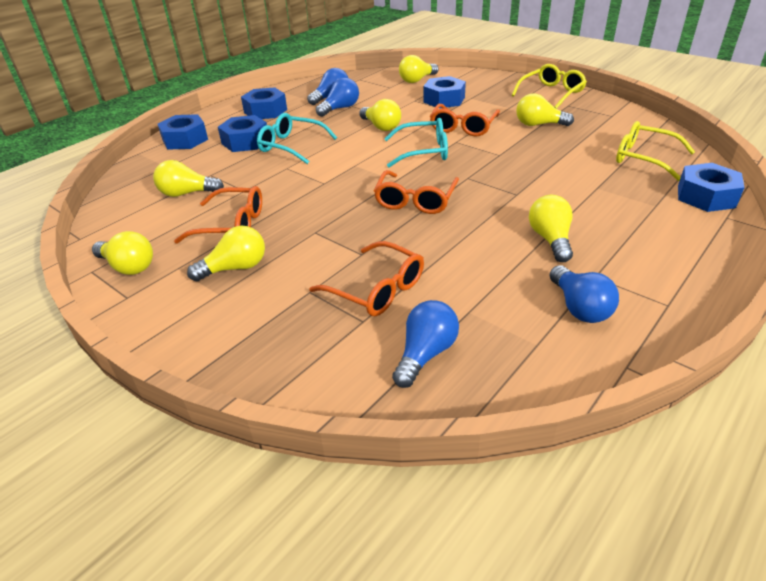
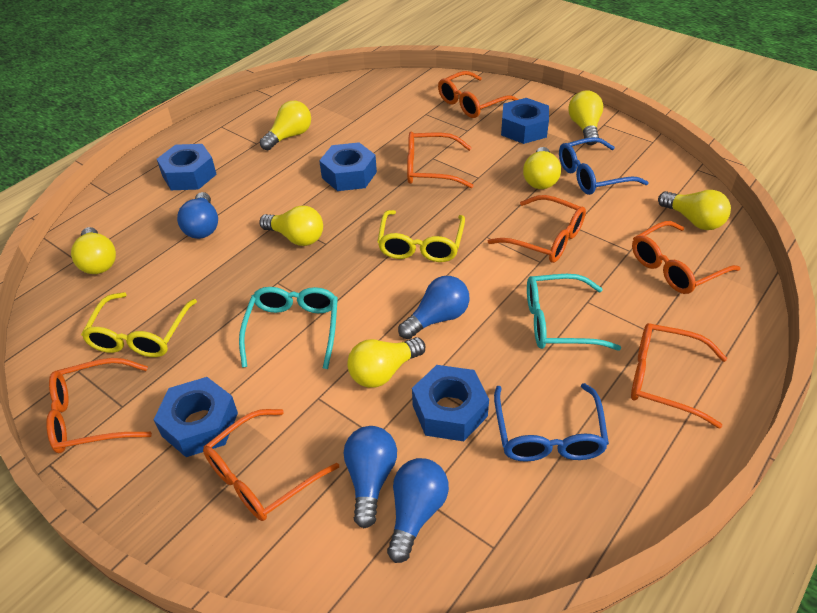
blue glasses: none = 0 -> [494,383,609,462] [559,137,649,195] = 2
orange glasses: [174,186,262,243] [309,241,424,316] [374,170,459,214] [430,104,500,136] = 4 -> [46,358,152,453] [203,409,339,521] [407,132,473,188] [438,71,519,118] [488,195,586,263] [631,323,727,428] [632,221,740,294] = 7

